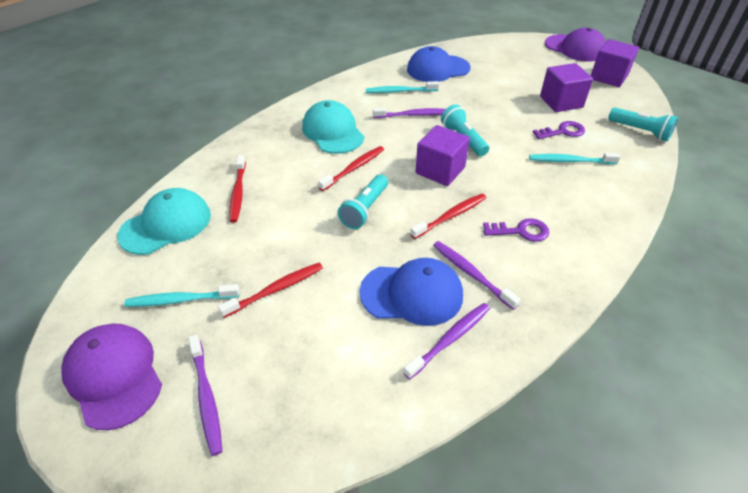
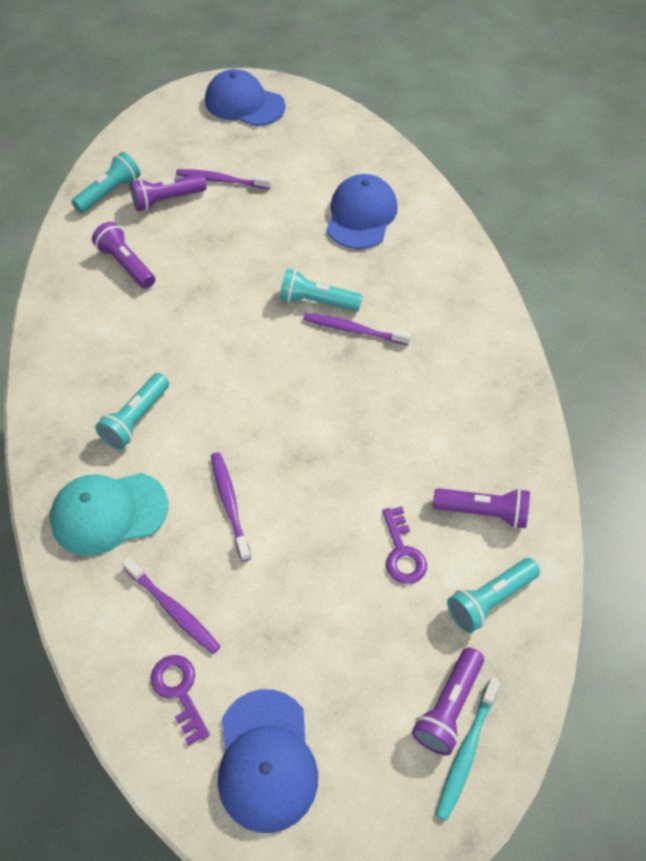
blue cap: [360,258,463,326] [407,46,471,82] = 2 -> [205,69,286,126] [218,689,318,833] [327,174,398,249] = 3
purple cap: [61,324,162,430] [545,28,606,61] = 2 -> none = 0
purple cube: [415,125,470,186] [540,63,593,112] [591,39,639,87] = 3 -> none = 0
purple flashlight: none = 0 -> [92,222,155,289] [130,174,207,211] [412,647,484,755] [433,488,530,529] = 4
red toothbrush: [218,263,323,318] [229,155,246,223] [318,146,384,191] [410,194,486,239] = 4 -> none = 0
turquoise cap: [117,188,211,255] [302,100,364,154] = 2 -> [50,473,168,556] = 1
turquoise flashlight: [338,174,388,229] [441,104,489,156] [608,108,678,141] = 3 -> [71,152,140,213] [95,373,169,449] [280,269,363,311] [447,558,540,633] = 4
turquoise toothbrush: [124,284,240,307] [366,81,439,93] [529,153,621,164] = 3 -> [436,677,501,821] = 1

